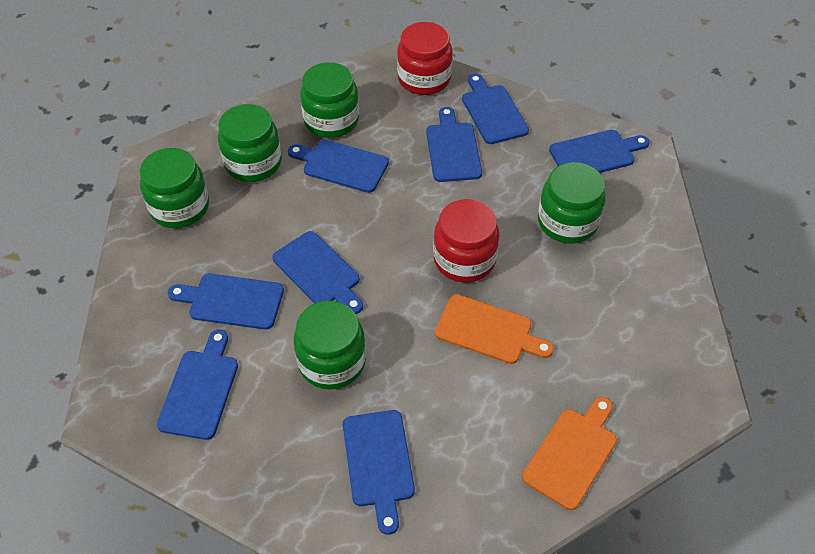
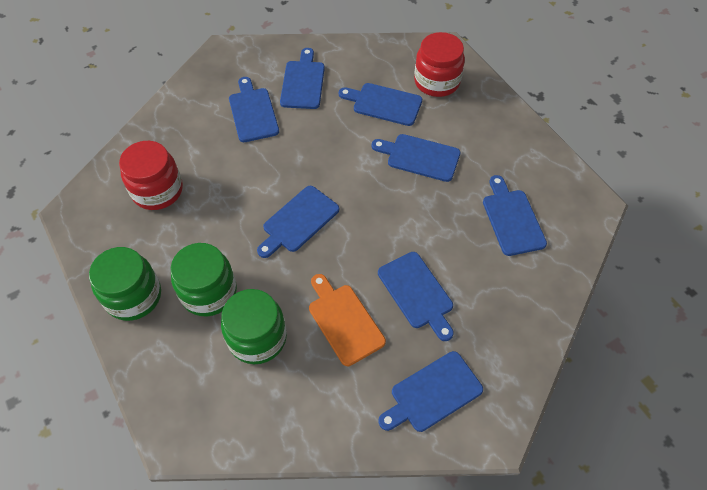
green jar: [140,148,209,228] [218,104,282,182] [294,301,366,390] [300,62,359,138] [538,162,605,244] = 5 -> [89,247,161,321] [171,243,237,316] [221,289,287,364] = 3
orange cutting board: [435,294,554,364] [522,397,617,510] = 2 -> [309,274,386,366] = 1

